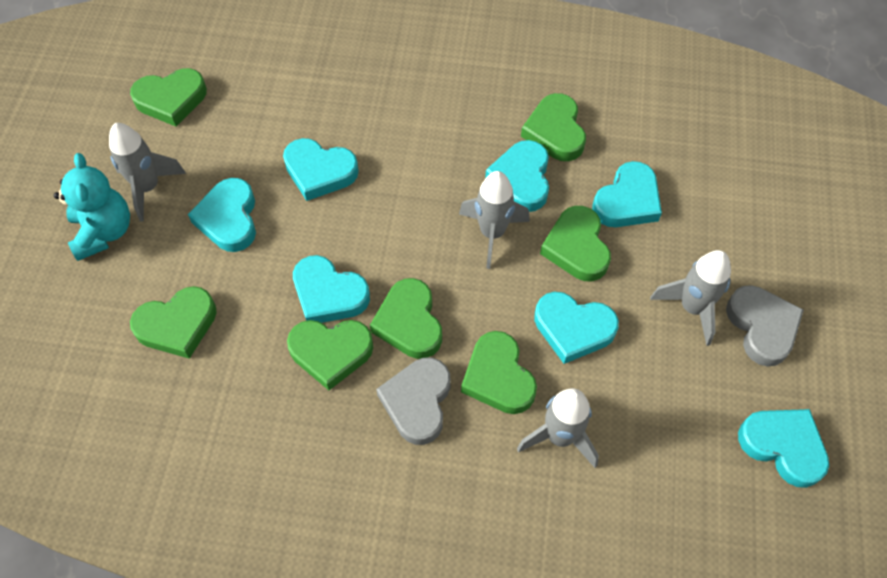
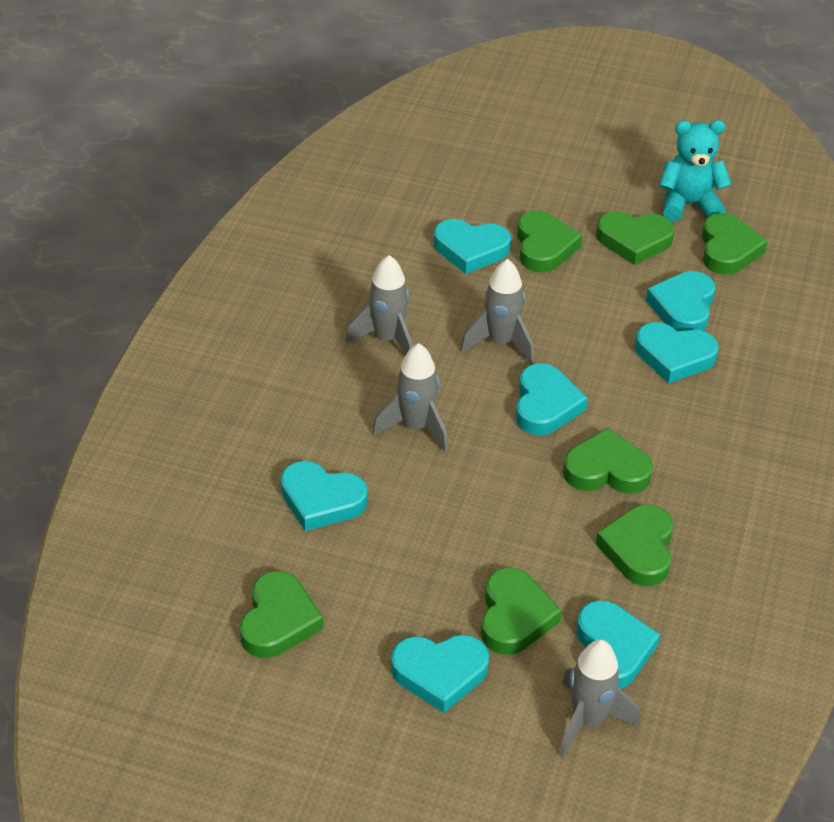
grey heart: [376,358,451,445] [726,285,804,367] = 2 -> none = 0

